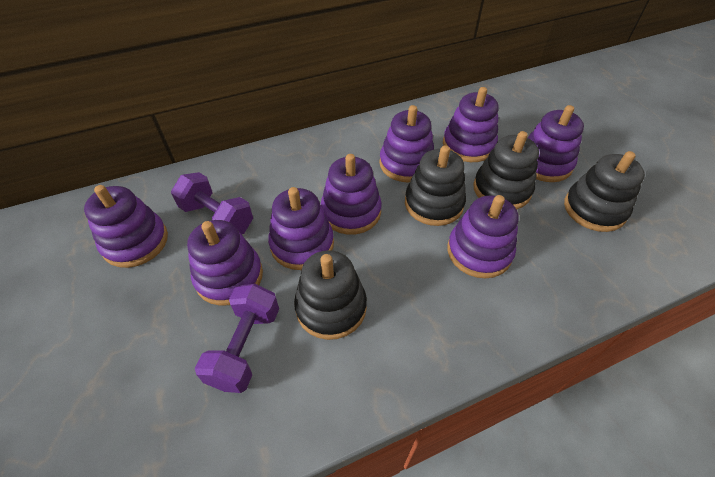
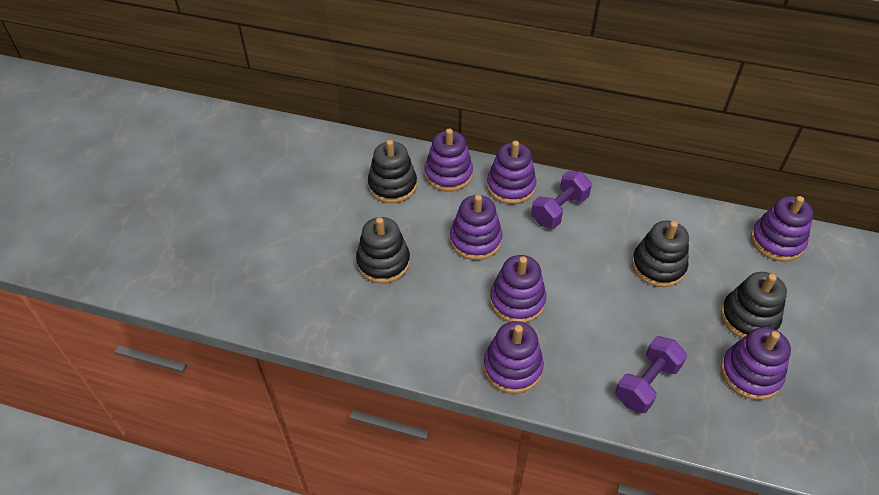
purple stacking toy: [84,185,168,268] [187,220,263,306] [268,187,334,270] [321,154,382,235] [379,105,434,182] [443,87,499,162] [447,195,519,278] [528,105,584,182] = 8 -> [425,129,473,192] [450,195,502,260] [483,321,544,394] [487,141,537,204] [490,255,546,323] [721,327,791,400] [751,196,813,262] = 7

